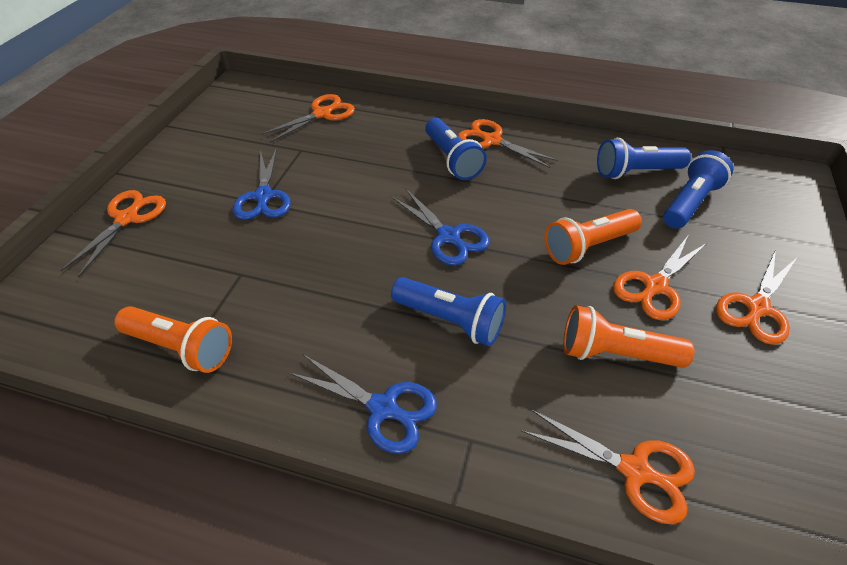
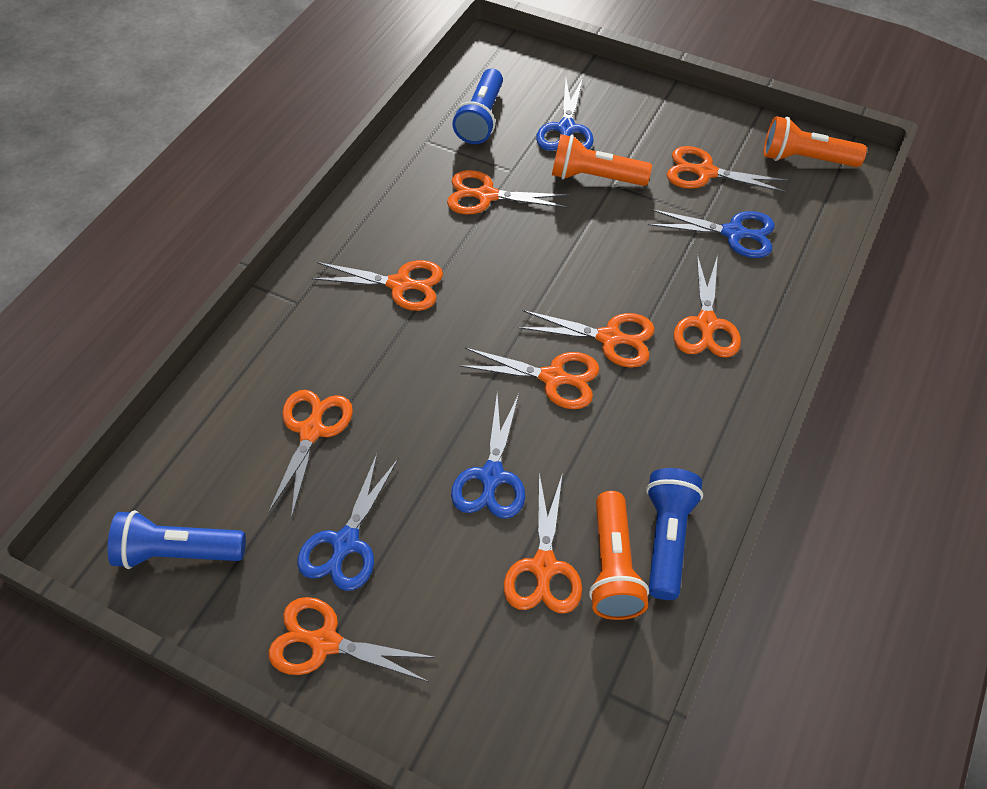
blue flashlight: [391,277,506,346] [425,118,487,180] [597,138,691,179] [663,150,734,229] = 4 -> [108,510,246,569] [452,69,503,144] [646,468,703,600] = 3
blue scissors: [233,148,291,220] [289,354,437,454] [391,189,489,266] = 3 -> [297,454,398,591] [451,394,525,519] [536,78,594,151] [648,209,775,258] = 4
orange scissors: [60,190,166,277] [261,94,355,143] [458,119,558,168] [521,409,695,524] [613,236,707,320] [716,250,797,345] = 6 -> [268,390,353,519] [268,597,437,682] [311,260,443,311] [447,170,570,214] [459,348,599,409] [504,473,582,614] [518,310,655,368] [667,146,789,193] [674,254,741,358] = 9

